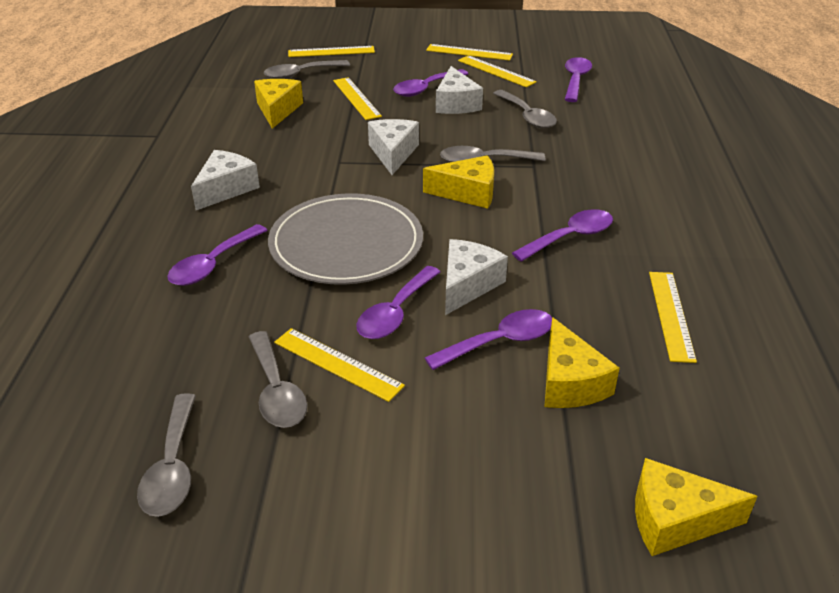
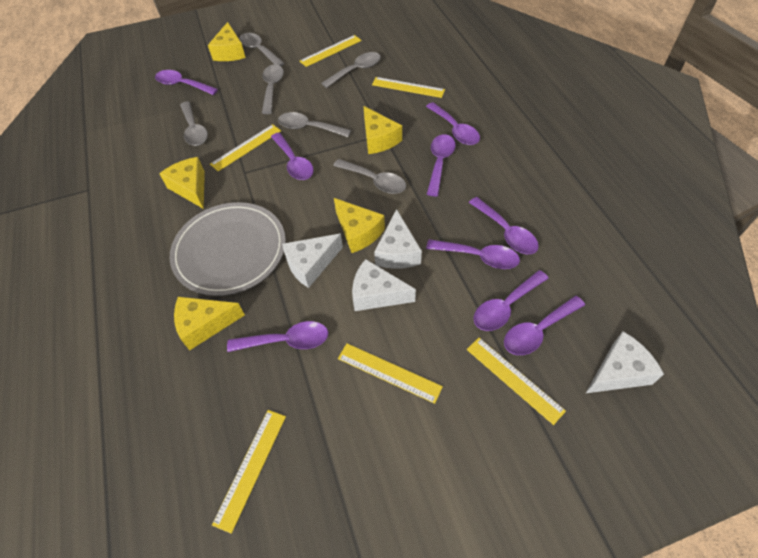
grey spoon: [137,393,196,517] [249,331,307,428] [264,60,350,79] [440,146,545,162] [493,90,557,129] = 5 -> [180,101,208,146] [239,33,285,66] [262,65,284,114] [278,112,351,137] [322,52,381,88] [333,159,406,194] = 6
purple spoon: [167,224,268,286] [356,266,441,339] [393,69,468,97] [425,309,552,370] [512,209,613,262] [565,57,592,102] = 6 -> [155,70,218,95] [227,321,328,352] [271,133,314,180] [426,102,480,145] [426,239,520,269] [427,134,456,196] [469,197,539,254] [473,270,549,331] [504,296,585,355] = 9
yellow cheese: [254,79,303,129] [423,155,494,209] [544,317,620,408] [635,458,758,556] = 4 -> [159,157,205,209] [174,297,245,350] [208,22,246,61] [334,198,385,253] [363,106,402,154] = 5

